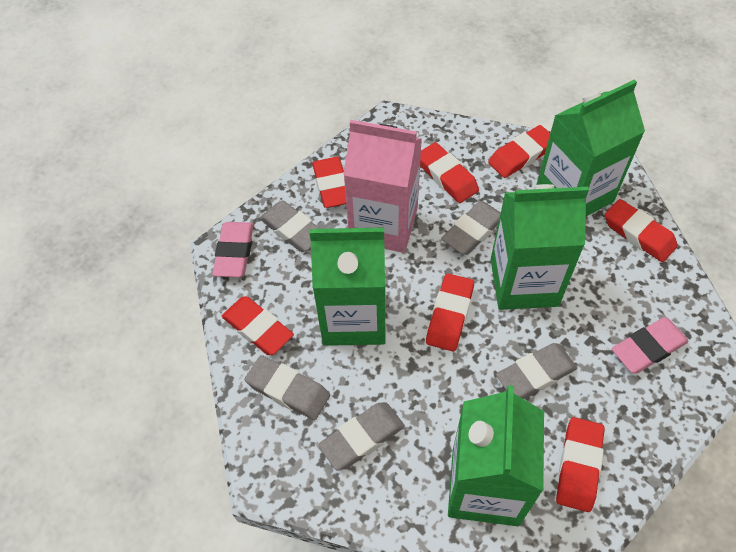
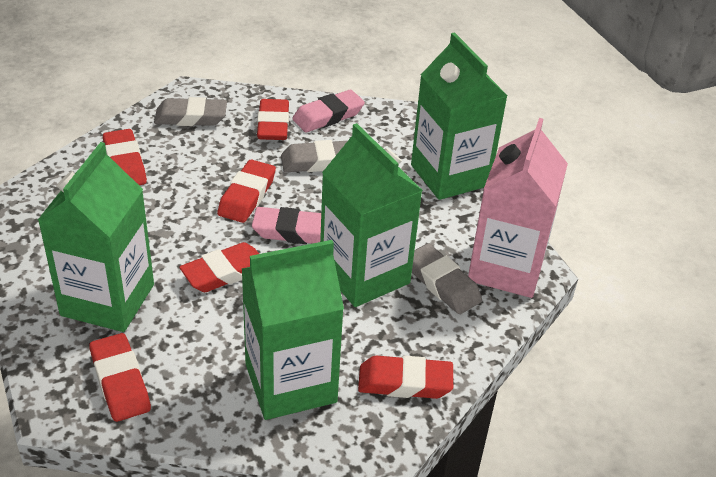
grey eraser: [244,355,330,420] [259,201,320,252] [318,402,405,471] [441,201,501,255] [496,343,577,399] = 5 -> [154,97,227,126] [281,140,347,172] [412,243,482,314] = 3
red eraser: [222,296,294,355] [312,157,346,208] [420,142,479,203] [426,273,474,351] [488,125,550,178] [556,417,605,512] [605,199,678,262] = 7 -> [89,333,151,422] [103,129,147,185] [179,242,259,292] [217,160,276,223] [257,99,289,140] [358,356,453,399] = 6

